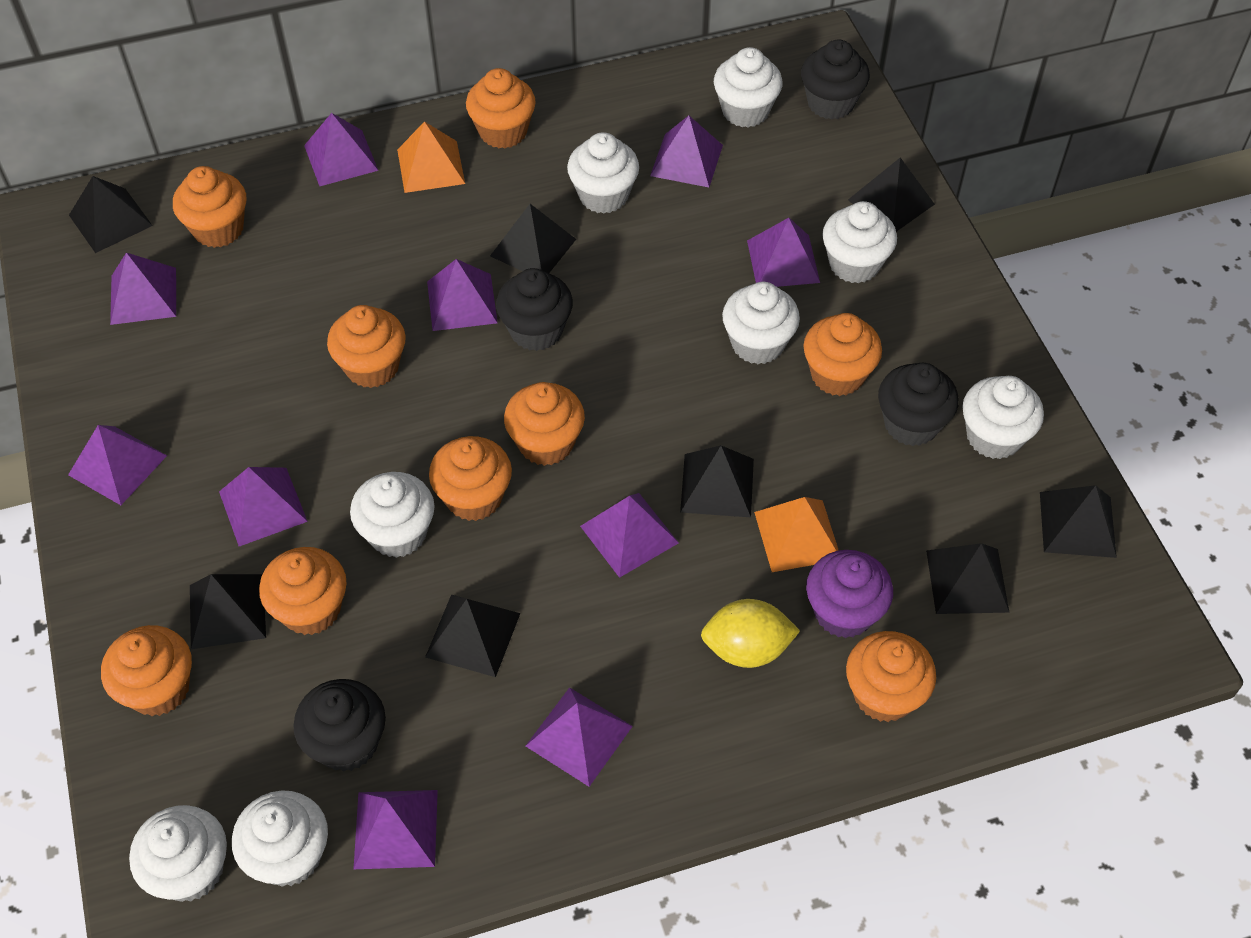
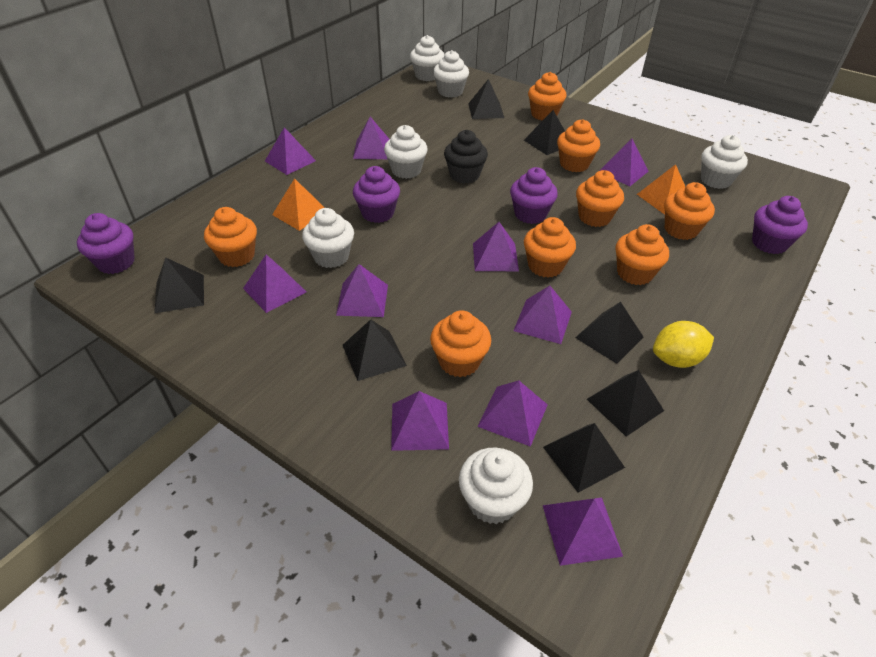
black cupcake: [293,679,386,772] [496,268,573,351] [801,39,870,120] [878,363,959,446] = 4 -> [444,130,488,184] = 1
black pyramid: [69,176,153,253] [190,574,266,649] [425,594,520,677] [490,204,576,273] [680,445,754,517] [848,157,935,232] [926,543,1009,614] [1040,485,1117,558] = 8 -> [154,257,204,313] [343,319,407,381] [468,79,504,119] [524,110,565,155] [543,423,625,493] [575,302,644,364] [587,370,664,436] = 7
orange cupcake: [101,625,192,716] [173,166,246,248] [259,547,347,635] [327,305,406,388] [429,436,512,521] [466,68,536,148] [504,382,585,466] [803,313,882,396] [846,631,936,722] = 9 -> [204,207,257,267] [430,310,491,377] [524,217,576,278] [528,72,566,121] [557,119,600,172] [576,170,624,227] [615,224,669,285] [664,182,715,240] = 8
purple cupcake: [806,550,893,638] = 1 -> [77,213,135,274] [353,166,400,223] [510,167,558,224] [752,196,808,254] = 4
white cupcake: [129,805,227,902] [232,791,328,887] [350,472,435,558] [567,132,639,214] [714,47,783,127] [722,282,800,364] [822,201,897,284] [962,376,1044,459] = 8 -> [302,208,354,268] [384,125,428,179] [410,35,444,81] [433,50,469,98] [459,448,533,524] [701,135,748,189] = 6

